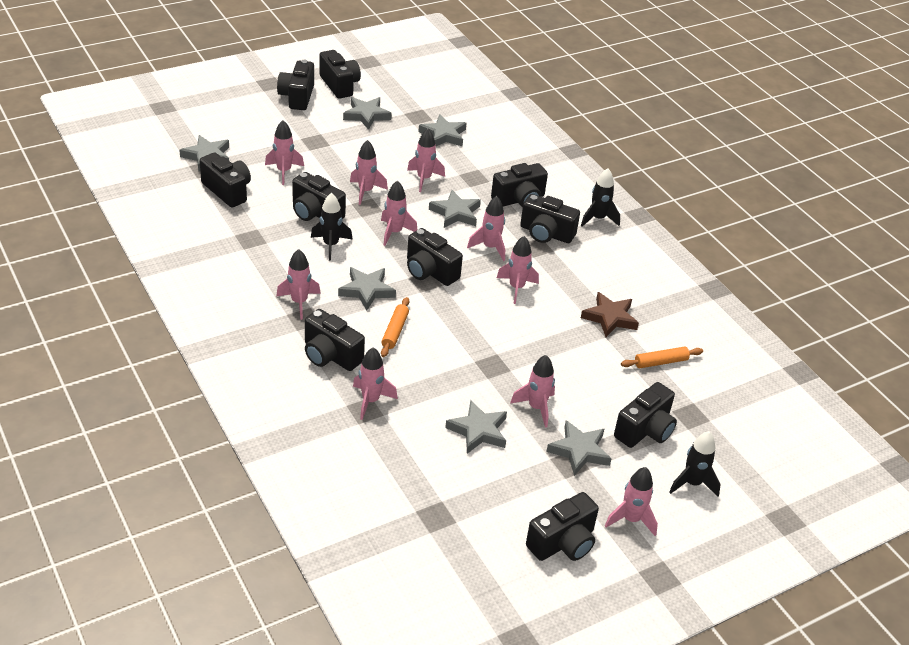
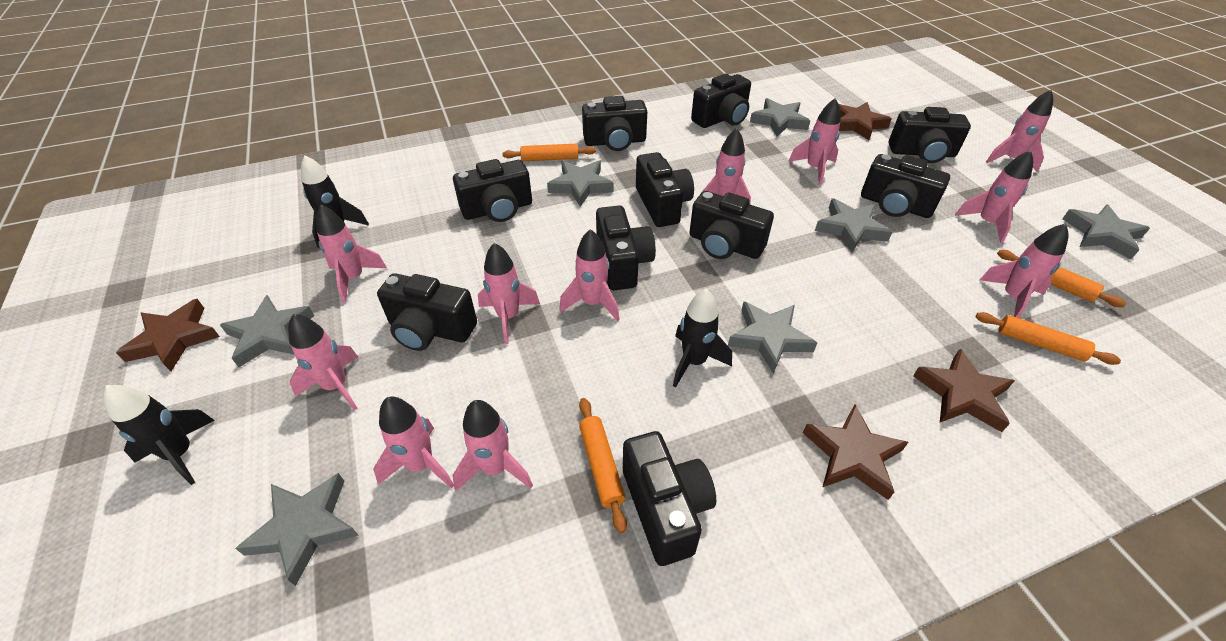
brown star: [581,292,639,337] = 1 -> [116,299,220,372] [803,404,908,500] [839,102,892,140] [913,349,1015,432] = 4
orange rolling pin: [381,297,409,357] [621,346,703,368] = 2 -> [502,144,596,161] [579,398,627,533] [975,312,1121,365] [997,250,1126,307] = 4
pink rocket: [265,120,304,185] [276,249,321,320] [350,140,388,205] [353,347,398,420] [381,181,418,246] [407,128,445,192] [467,196,505,261] [497,236,539,304] [510,355,555,428] [605,467,658,536] = 10 -> [288,314,359,411] [316,204,387,303] [373,397,454,489] [452,400,533,491] [478,243,540,344] [559,229,620,322] [701,128,751,204] [788,98,841,185] [955,150,1033,243] [980,223,1069,318] [986,90,1053,172] = 11

